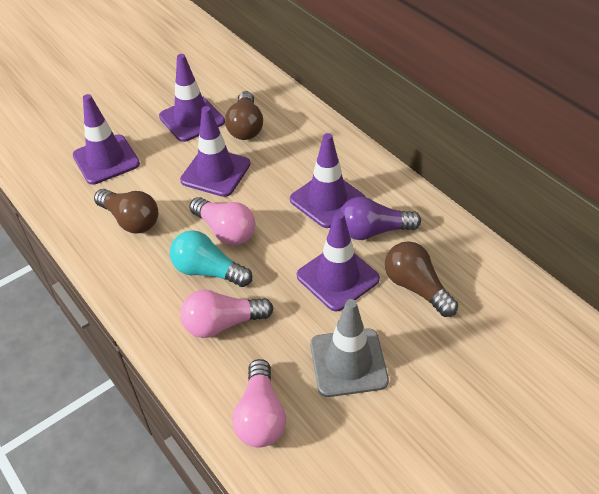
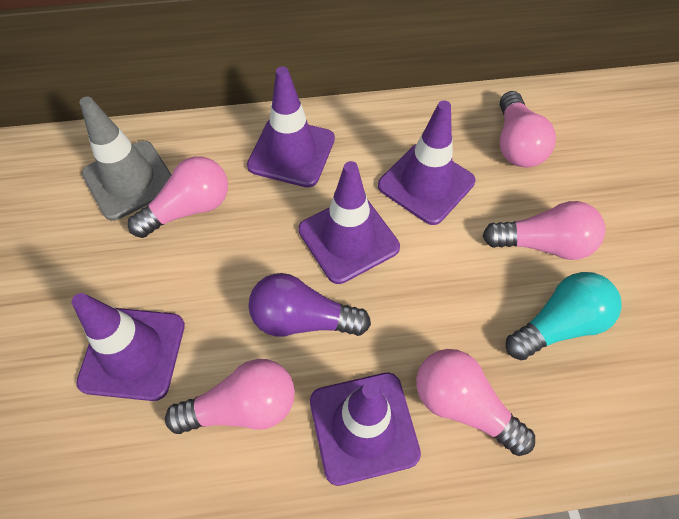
brown light bulb: [94,189,158,234] [225,91,263,140] [385,241,458,317] = 3 -> none = 0
pink light bulb: [180,290,273,338] [189,197,255,245] [233,359,286,447] = 3 -> [128,156,228,238] [165,359,295,434] [416,349,535,456] [483,201,605,260] [500,91,556,168] = 5

